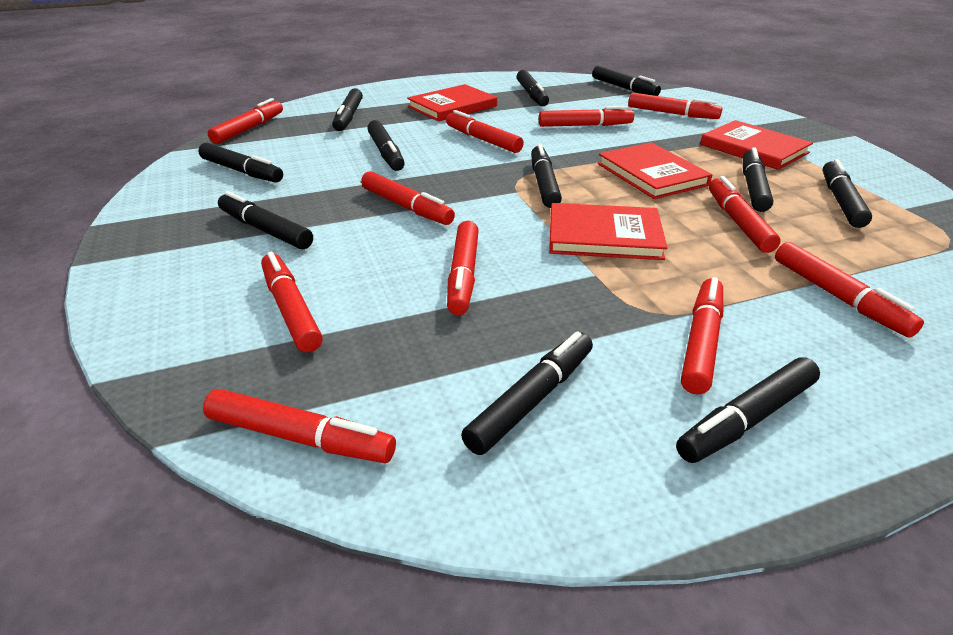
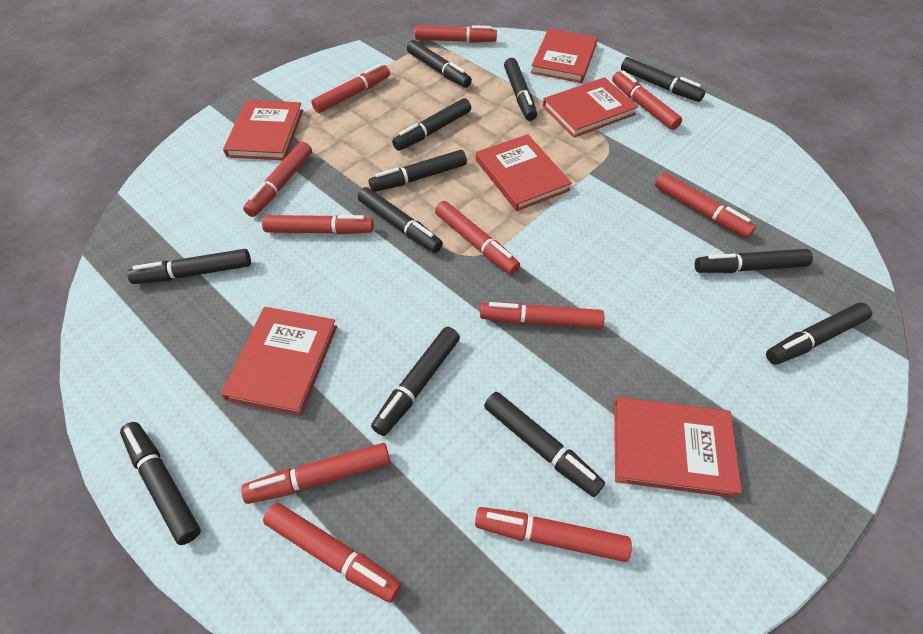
black marker: [198,143,283,183] [218,191,313,249] [332,88,363,131] [367,120,405,171] [461,331,593,455] [517,70,549,106] [531,144,562,208] [592,66,661,96] [676,357,820,463] [743,147,773,212] [822,159,872,228] = 11 -> [120,422,201,545] [127,249,251,284] [358,187,443,253] [369,150,467,192] [371,327,460,436] [392,98,471,151] [407,40,472,88] [484,392,605,497] [504,58,537,121] [621,57,706,102] [695,249,813,273] [766,303,872,365] = 12
red book: [407,84,497,122] [549,203,668,260] [598,142,712,199] [700,120,813,170] = 4 -> [221,307,337,416] [223,100,303,160] [476,134,572,211] [531,29,598,83] [543,77,638,138] [614,397,742,498] = 6

